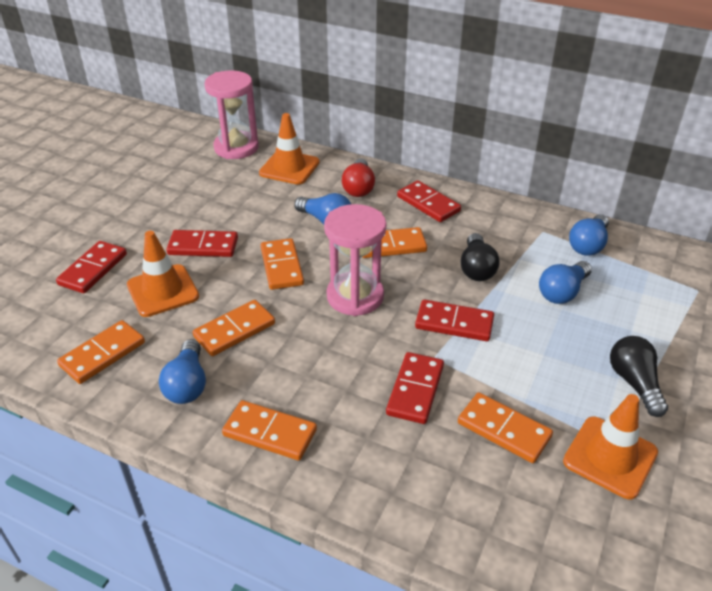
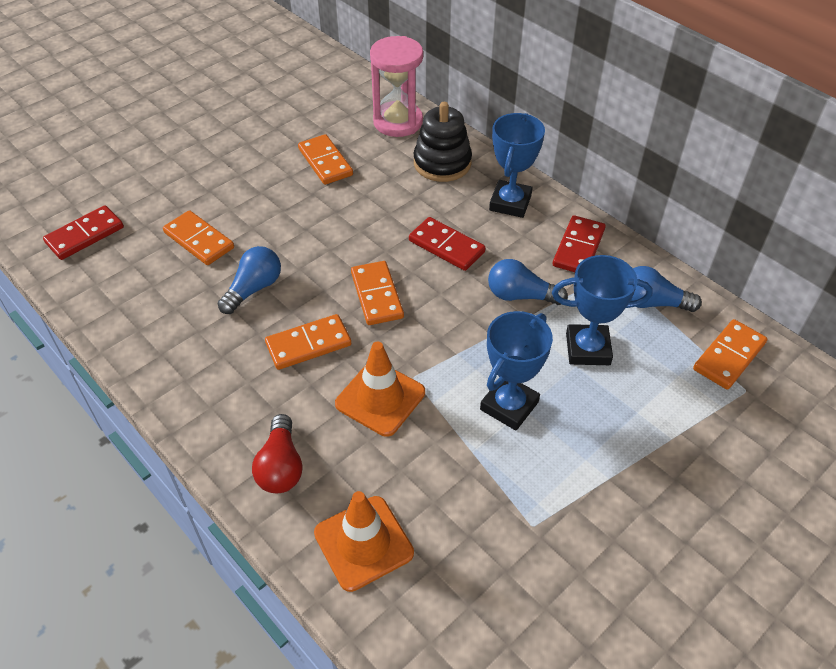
black light bulb: [460,233,500,281] [610,336,668,417] = 2 -> none = 0
black stacking toy: none = 0 -> [413,102,472,182] = 1
blue light bulb: [159,339,206,404] [294,193,351,224] [539,261,592,304] [569,214,609,256] = 4 -> [217,246,281,314] [488,259,568,305] [631,266,702,312] = 3
blue trophy: none = 0 -> [480,311,553,430] [489,113,545,218] [552,255,653,365] = 3
orange domino: [57,320,145,384] [193,300,275,356] [222,400,317,460] [261,238,304,290] [362,227,427,258] [458,392,553,463] = 6 -> [163,210,234,265] [265,314,351,370] [298,134,353,185] [351,261,404,325] [693,319,767,390] = 5
orange traffic cone: [127,231,199,317] [259,113,320,185] [563,394,658,499] = 3 -> [314,491,414,592] [335,342,425,437] = 2
pink hourglass: [205,71,259,159] [324,204,386,316] = 2 -> [370,36,423,137] = 1
red domino: [56,241,127,293] [166,230,238,257] [386,352,444,424] [397,181,461,222] [415,299,494,341] = 5 -> [43,206,124,260] [409,217,486,271] [553,215,606,272] = 3

